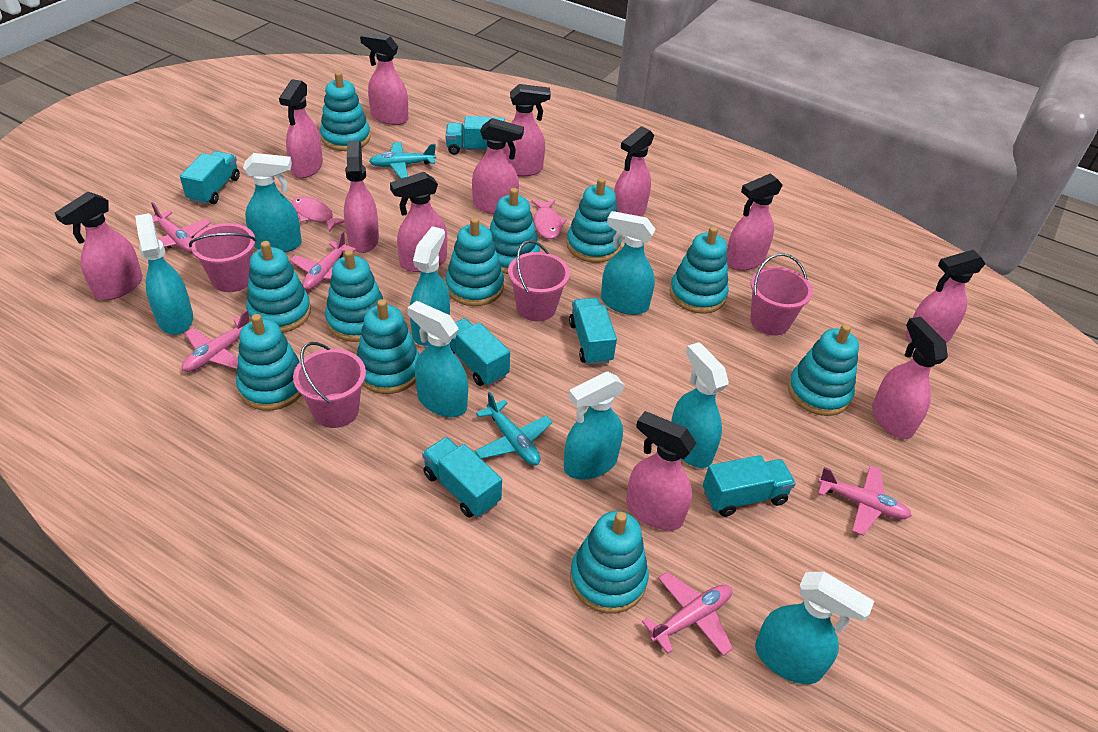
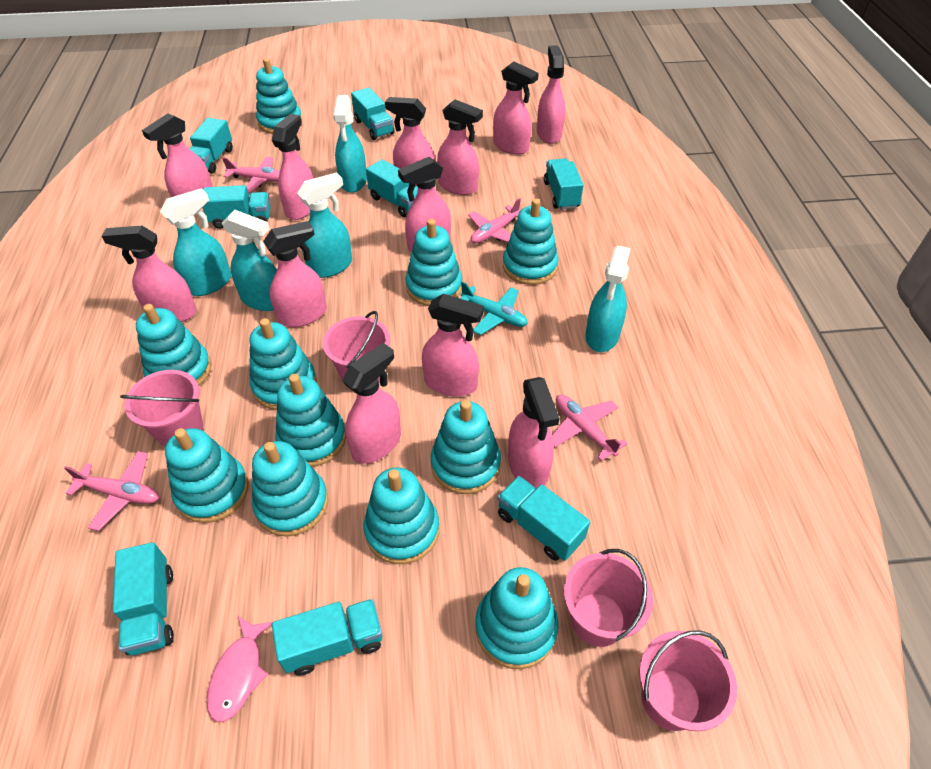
pink fish: [292,196,345,232] [531,200,567,239] = 2 -> [207,616,274,722] = 1
pink plane: [151,202,211,253] [182,310,249,372] [290,231,356,290] [642,572,733,656] [818,466,912,536] = 5 -> [64,451,159,531] [222,157,280,193] [468,198,521,244] [552,395,627,461] = 4
turquoise plane: [369,142,436,179] [475,392,553,466] = 2 -> [460,281,528,335] = 1
turquoise spray bottle: [135,213,193,335] [243,153,302,252] [407,301,468,417] [410,226,450,346] [564,371,625,480] [601,211,656,315] [671,342,729,468] [755,572,874,684] = 8 -> [160,188,231,296] [222,210,277,311] [297,173,352,278] [333,95,367,193] [585,246,630,352] = 5
turquoise truck: [180,151,240,205] [422,437,502,518] [446,116,505,155] [450,318,510,386] [569,298,617,365] [703,455,796,517] = 6 -> [113,542,174,655] [190,118,233,174] [202,185,271,229] [272,599,383,676] [351,87,395,140] [366,159,418,217] [497,476,590,561] [544,158,584,210] = 8

